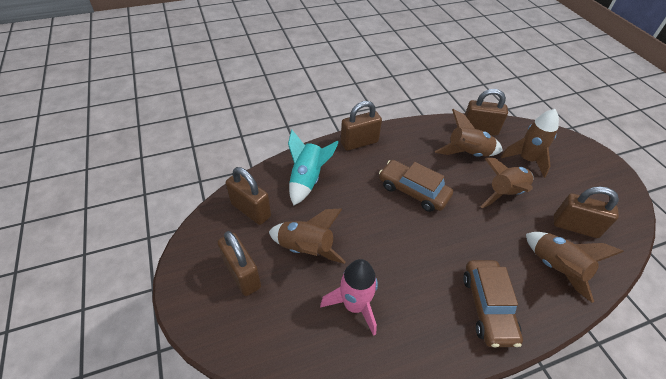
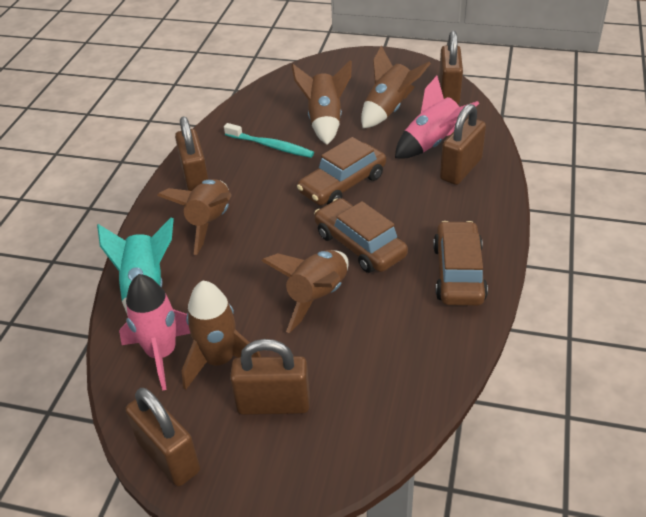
brown car: [379,160,453,212] [463,260,523,347] = 2 -> [297,137,386,206] [314,198,408,273] [433,221,488,306] = 3
pink rocket: [320,259,378,336] = 1 -> [119,274,190,391] [395,76,480,159] = 2
turquoise toothbrush: none = 0 -> [224,123,314,158] = 1

